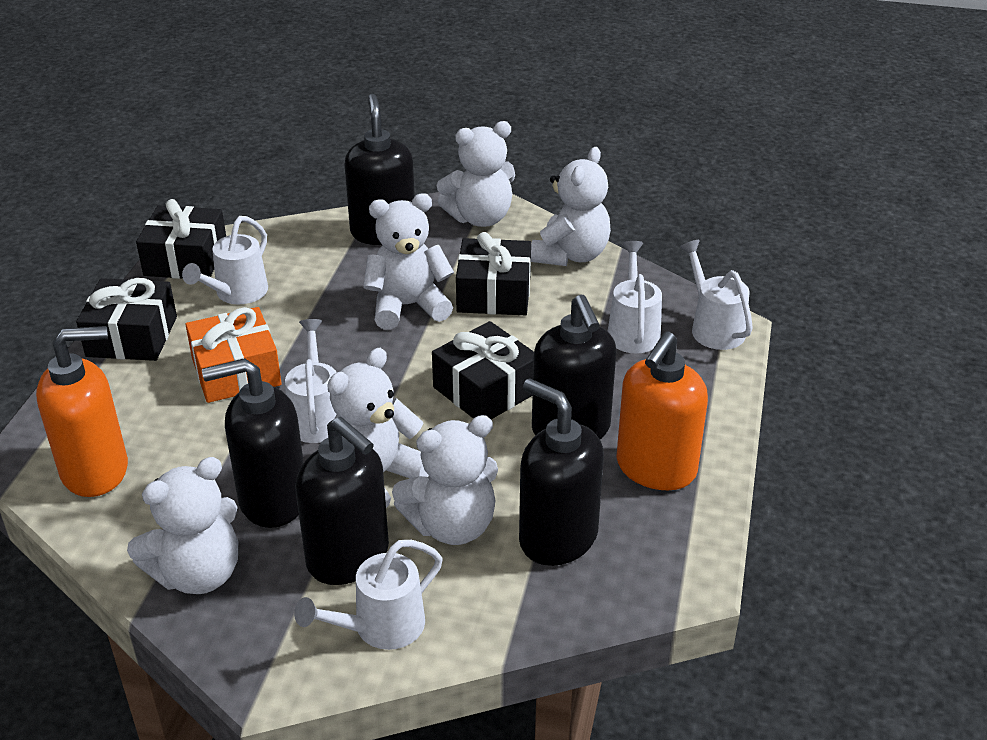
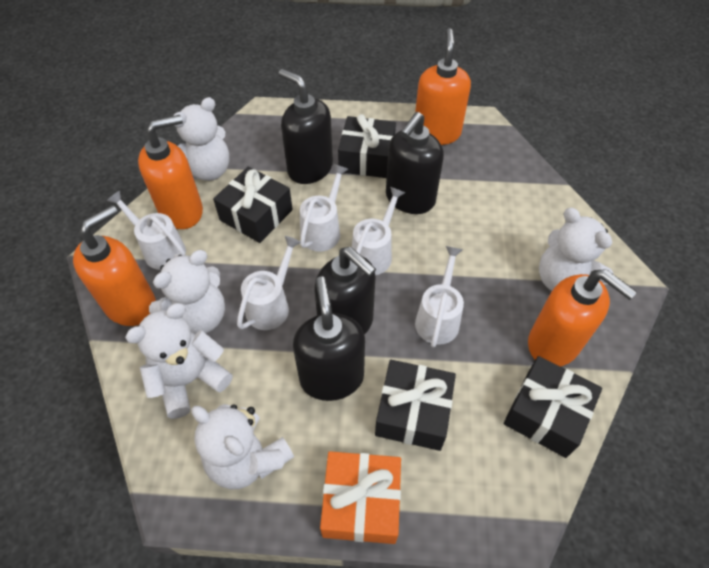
black soap dispenser: [202,358,304,528] [296,417,389,585] [344,94,415,245] [519,378,604,566] [532,294,616,439] = 5 -> [279,69,333,184] [293,276,365,401] [314,247,376,335] [386,112,444,214] = 4
orange soap dispenser: [36,326,128,497] [616,332,708,490] = 2 -> [73,205,156,326] [138,115,203,229] [415,28,471,145] [528,269,637,367] = 4
white teddy bear: [127,457,238,594] [327,348,429,508] [363,193,454,330] [392,415,498,545] [437,121,515,227] [531,147,611,266] = 6 -> [125,303,233,419] [149,250,225,334] [173,97,230,181] [191,404,294,489] [539,208,614,291] = 5

